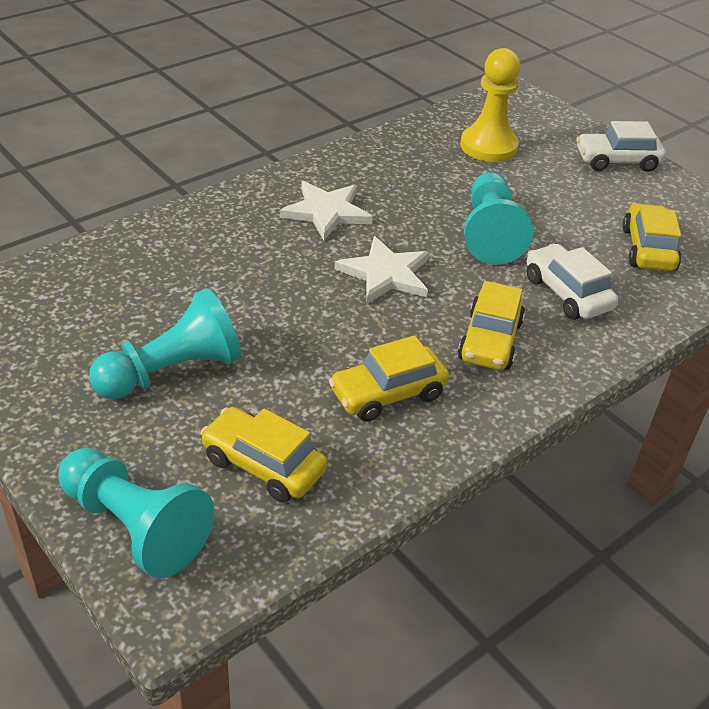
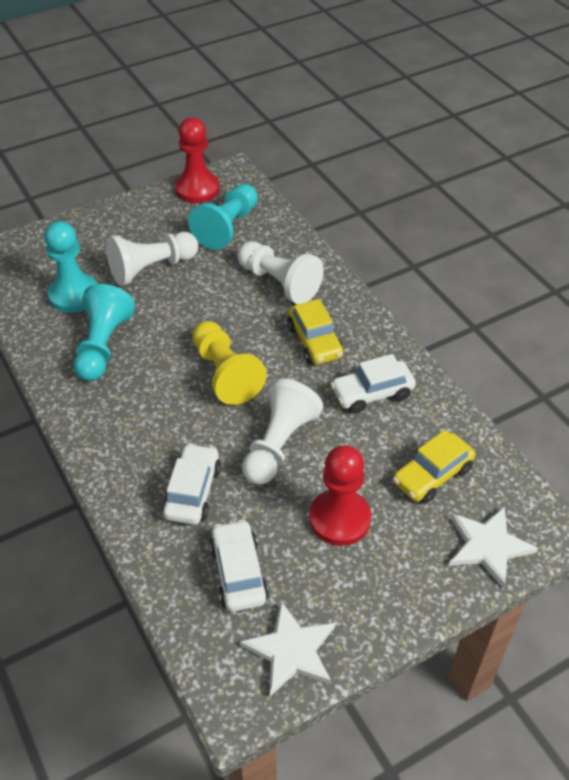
red pawn: none = 0 -> [175,117,220,203] [309,445,371,546] = 2
white car: [527,243,618,320] [576,121,666,172] = 2 -> [162,443,221,524] [209,519,269,612] [331,354,416,413] = 3
white pawn: none = 0 -> [106,232,198,286] [237,241,324,304] [242,378,323,485] = 3
yellow car: [200,407,327,502] [329,335,449,422] [458,281,525,370] [623,203,681,271] = 4 -> [287,299,344,365] [393,430,475,504] = 2

